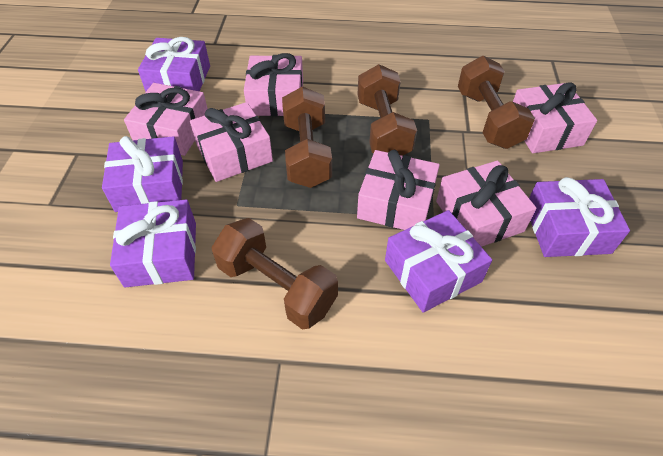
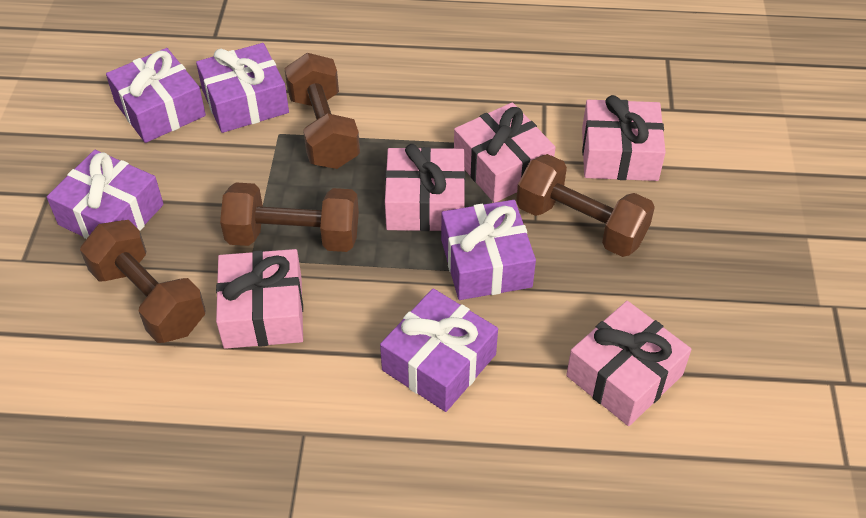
pink gift: [124,83,208,156] [190,102,273,182] [244,53,303,116] [357,150,440,230] [436,161,537,247] [513,82,597,153] = 6 -> [216,249,303,349] [385,144,465,231] [454,102,556,203] [566,301,692,426] [582,95,666,181] = 5

